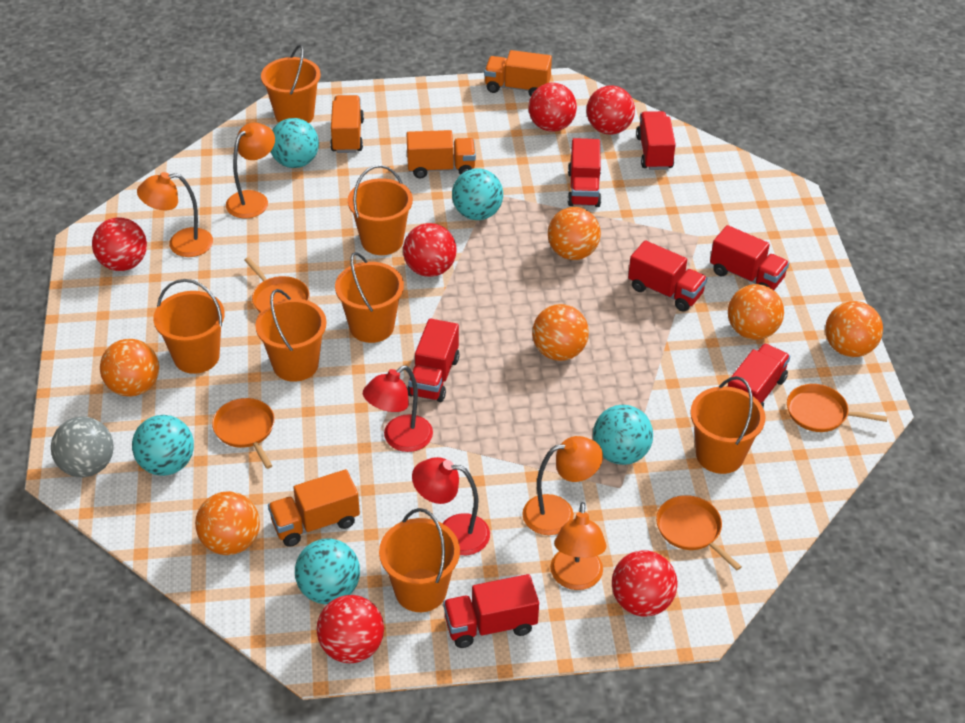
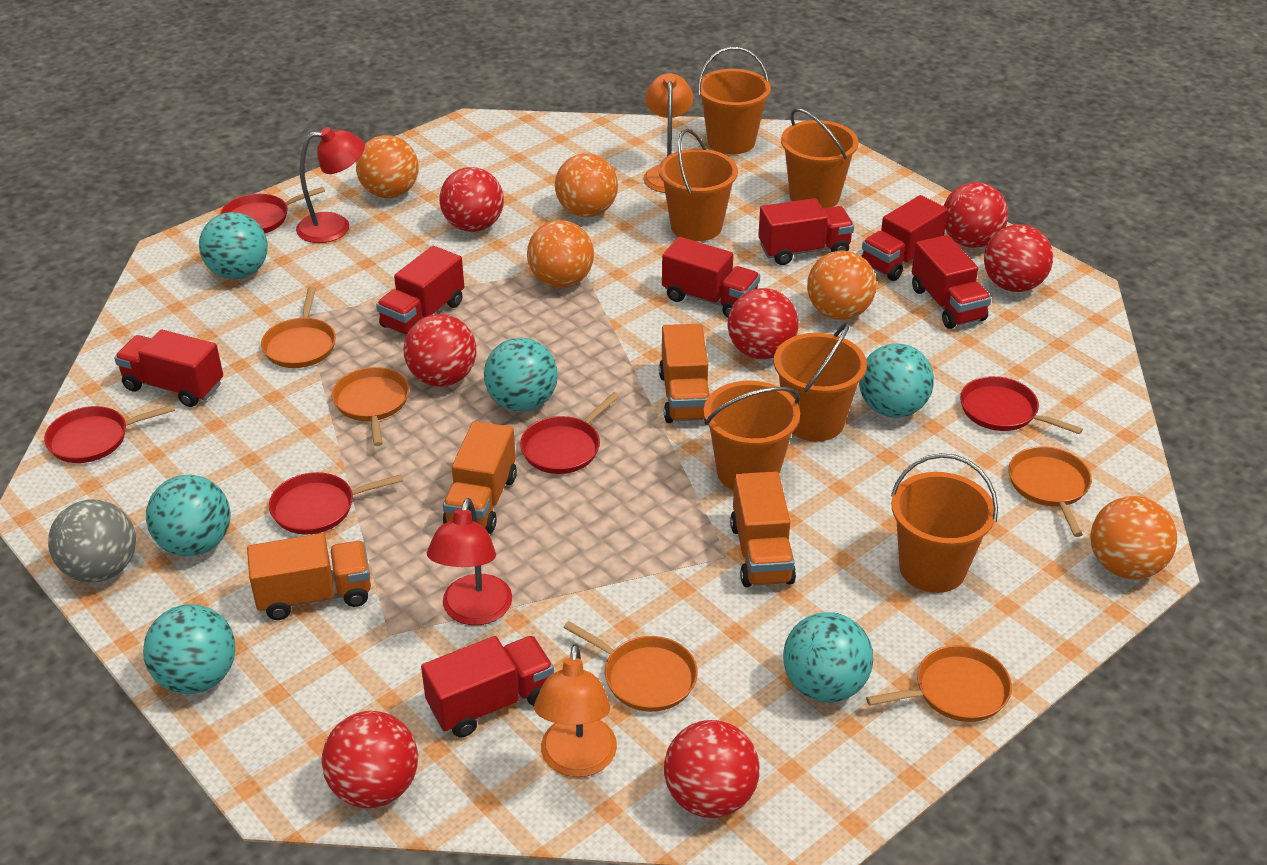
orange ball: [100,339,159,397] [195,491,260,555] [532,304,589,361] [548,207,601,260] [728,284,784,340] [825,301,883,357] = 6 -> [356,135,419,198] [527,220,594,288] [555,153,618,217] [807,251,877,320] [1090,496,1177,579] = 5
orange bucket: [153,279,225,374] [255,289,327,382] [261,45,321,123] [335,252,404,343] [348,165,413,255] [379,508,460,612] [690,376,765,474] = 7 -> [659,129,738,241] [697,47,771,154] [704,381,800,491] [774,321,867,442] [781,108,859,208] [891,453,998,593] = 6
orange lamp: [137,172,213,257] [226,123,275,218] [522,436,603,535] [550,502,606,590] = 4 -> [534,644,617,777] [643,73,693,193] = 2
orange pan: [212,398,275,469] [244,257,310,312] [656,495,742,571] [787,384,888,432] = 4 -> [261,286,336,368] [332,367,409,446] [563,621,698,712] [866,645,1012,722] [1009,446,1092,537] = 5
red ball: [92,217,147,271] [317,595,384,663] [403,223,457,277] [528,83,577,132] [587,85,635,135] [612,550,677,617] = 6 -> [322,711,418,808] [404,314,476,387] [439,167,504,232] [664,720,759,818] [728,288,798,359] [944,182,1008,248] [984,224,1053,292] = 7
red pan: none = 0 -> [44,405,175,463] [220,187,325,233] [269,472,403,534] [520,392,620,474] [960,376,1083,434] = 5
turquoise ball: [132,415,194,476] [270,118,319,168] [295,539,360,604] [452,168,503,220] [593,405,653,465] = 5 -> [143,604,236,694] [146,475,231,556] [199,212,268,279] [484,338,558,412] [783,612,873,703] [859,343,934,418] = 6

